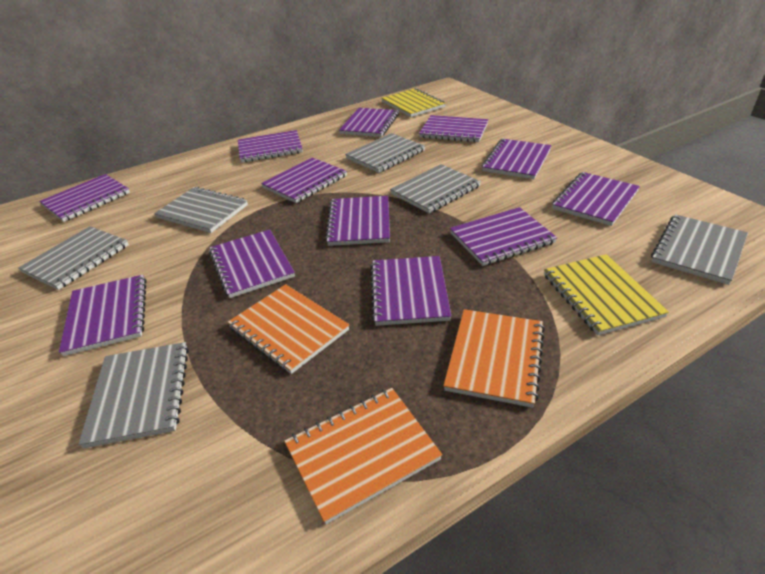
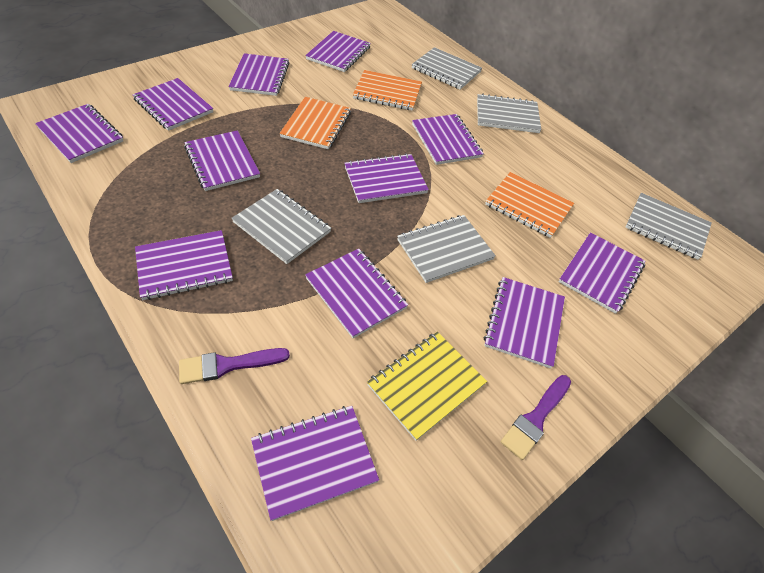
grey notebook: [18,226,129,290] [78,342,189,449] [154,187,248,233] [345,133,425,173] [390,164,481,214] [651,214,748,285] = 6 -> [232,189,331,264] [397,215,496,283] [412,47,482,90] [477,94,541,133] [625,193,712,260] = 5
purple brush: none = 0 -> [179,348,290,384] [500,375,571,460] = 2
yellow notebook: [382,88,446,117] [544,254,669,336] = 2 -> [367,332,487,441] = 1

